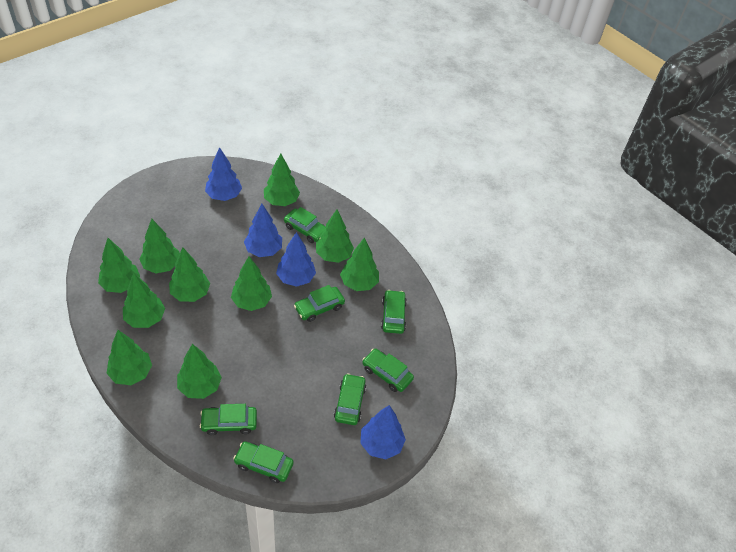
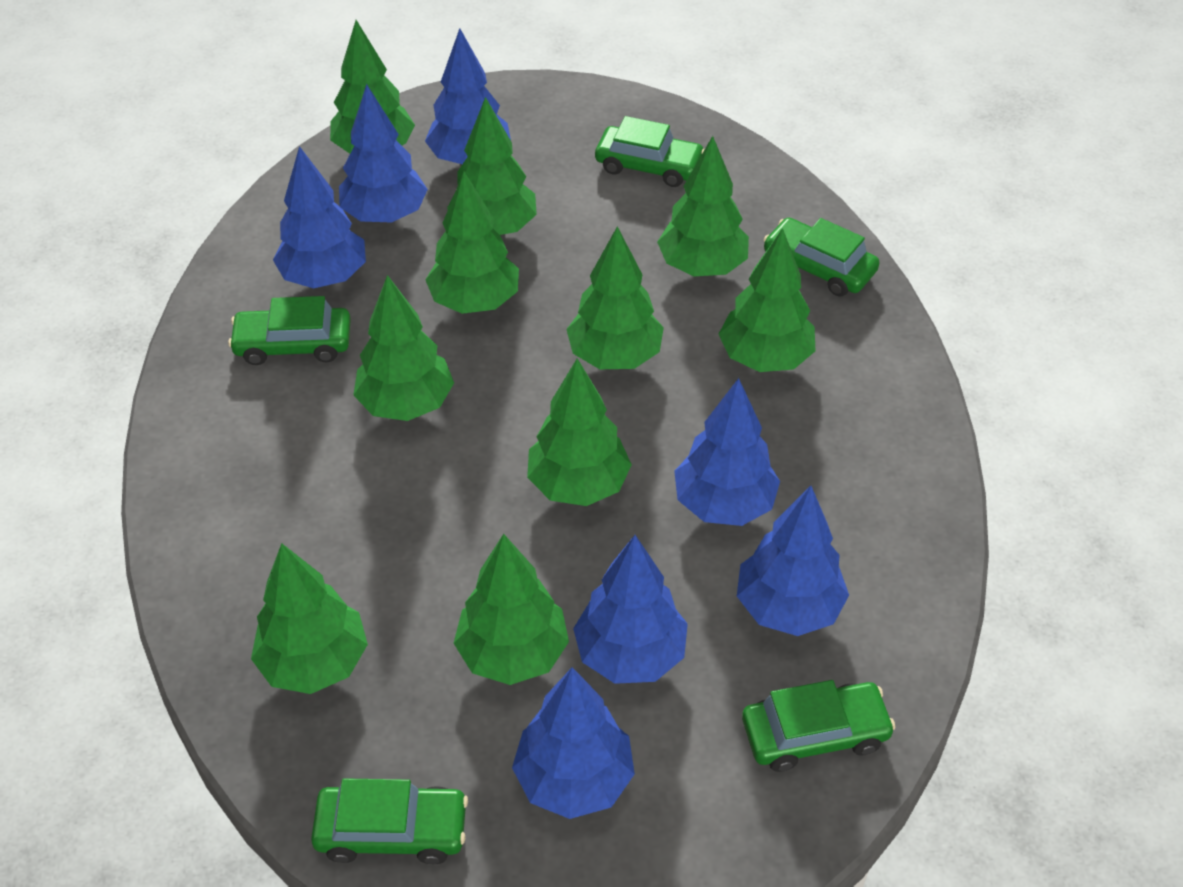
blue tree: [205,147,242,201] [244,204,282,257] [276,232,316,287] [360,405,406,459] = 4 -> [273,146,366,288] [339,84,428,223] [425,28,511,164] [512,667,635,819] [573,535,688,684] [674,378,780,526] [737,486,849,636] = 7
green car: [200,404,257,435] [233,441,294,483] [284,207,326,243] [294,285,345,322] [334,373,366,425] [362,348,414,392] [381,290,407,334] = 7 -> [228,296,351,365] [311,778,468,864] [595,116,705,187] [742,680,896,772] [764,217,880,296] = 5

